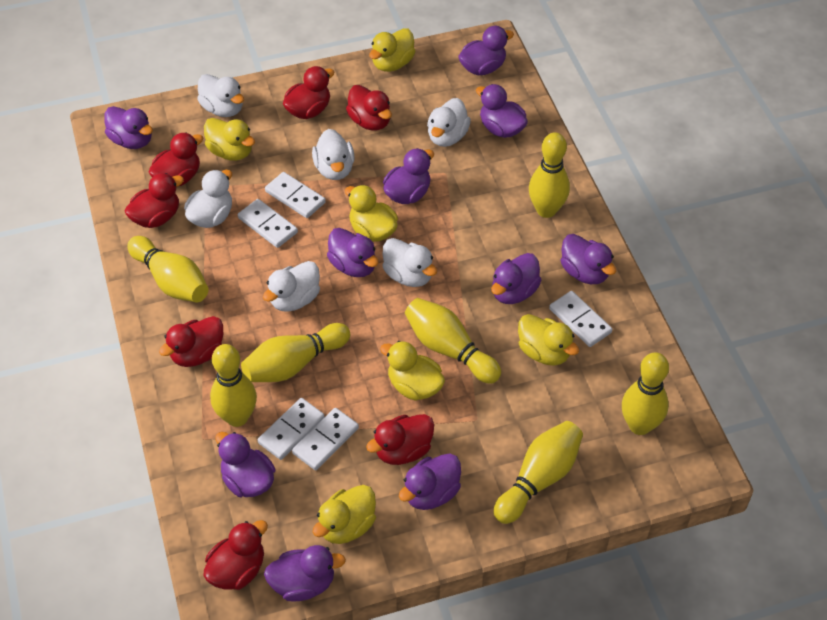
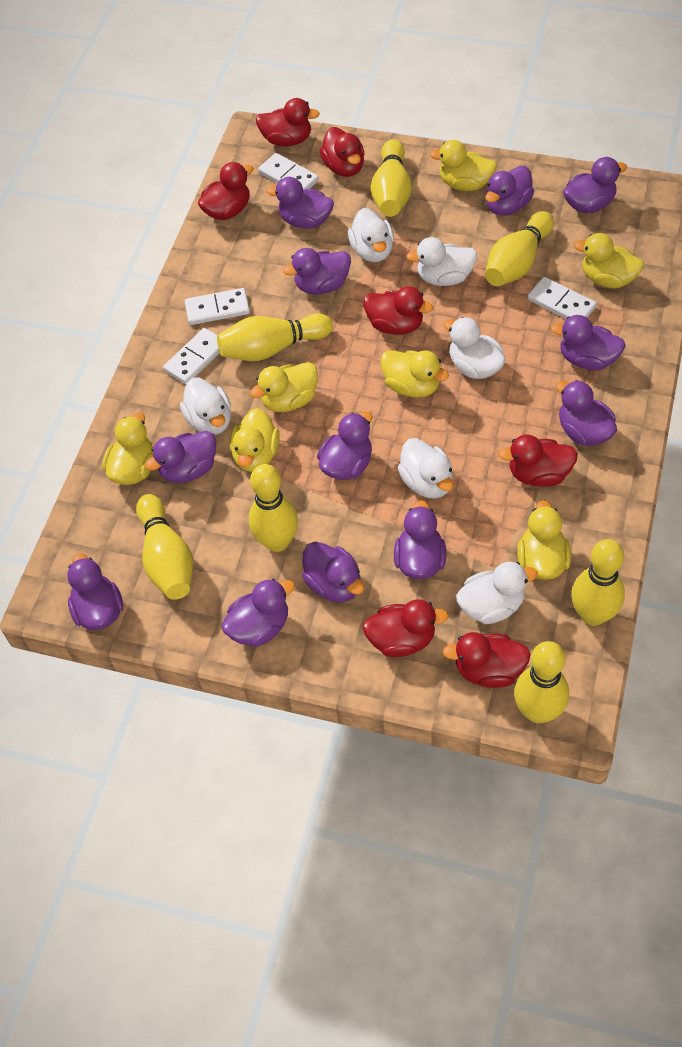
purple duck: [104,106,153,149] [215,432,275,497] [264,545,346,601] [327,228,379,277] [383,148,434,204] [399,453,461,510] [458,26,514,75] [476,84,528,138] [491,253,542,304] [561,234,616,284] = 10 -> [67,553,123,630] [145,431,216,483] [221,579,295,647] [266,177,334,229] [283,248,351,295] [302,541,364,602] [317,411,373,480] [394,500,446,579] [485,166,534,216] [551,315,626,370] [556,380,617,446] [563,157,627,213] = 12
white domino: [238,199,298,248] [258,398,324,460] [265,172,326,218] [292,408,359,470] [549,291,612,347] = 5 -> [163,328,220,384] [185,288,250,325] [258,153,319,190] [528,277,597,319] = 4
yellow duck: [204,118,255,161] [313,485,376,544] [345,185,398,242] [369,28,416,72] [380,341,445,401] [518,314,579,366] = 6 -> [102,413,153,485] [229,408,280,472] [250,362,318,412] [381,350,449,398] [429,140,497,191] [517,500,571,580] [574,233,644,288] = 7

